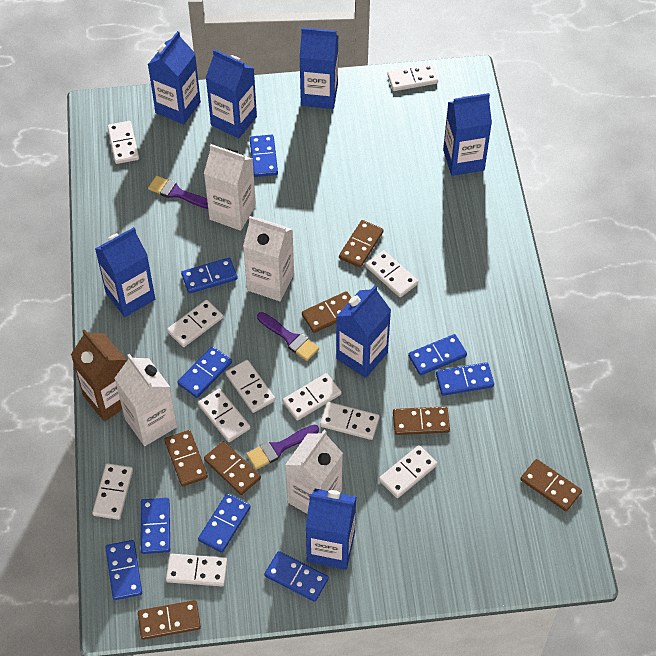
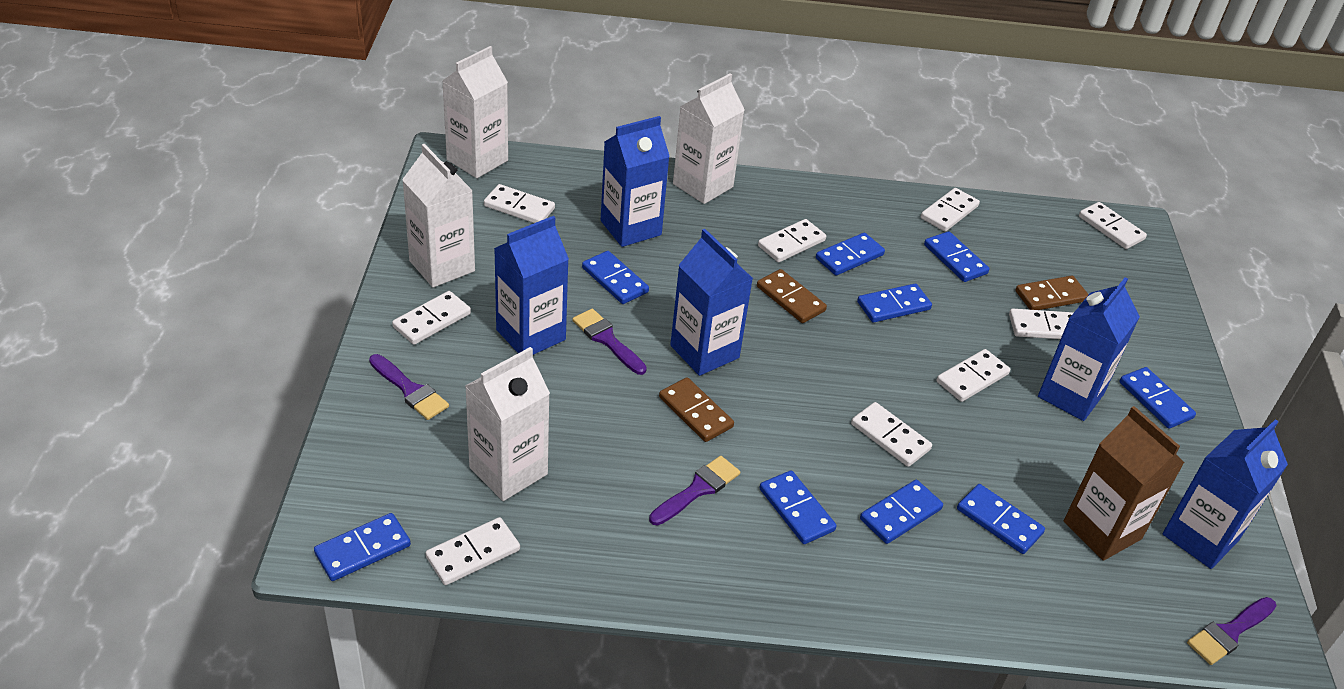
blue carton: [95,227,155,317] [148,31,201,124] [205,49,257,138] [299,28,339,109] [305,489,356,570] [336,285,391,378] [443,93,492,176] = 7 -> [494,216,569,355] [601,116,670,247] [670,229,753,376] [1038,277,1140,421] [1163,419,1288,569] = 5
brown domino: [138,600,201,640] [164,430,208,487] [204,441,261,495] [302,291,351,333] [339,220,384,268] [393,406,450,435] [520,459,582,511] = 7 -> [659,377,734,442] [757,269,827,323] [1015,276,1089,310] = 3
purple brush: [148,176,208,209] [246,424,319,470] [257,312,319,361] = 3 -> [369,354,449,420] [572,309,647,375] [649,456,740,526] [1187,597,1277,665] = 4
white domino: [92,463,133,520] [107,121,139,164] [166,554,227,586] [167,300,223,347] [198,389,250,442] [225,360,275,413] [283,373,341,421] [320,402,380,440] [366,250,418,297] [379,445,438,498] [387,64,438,91] = 11 -> [392,291,471,345] [426,517,520,585] [484,184,555,223] [758,219,826,262] [851,402,932,467] [921,188,980,232] [937,349,1010,402] [1009,309,1074,339] [1079,202,1147,249] = 9

